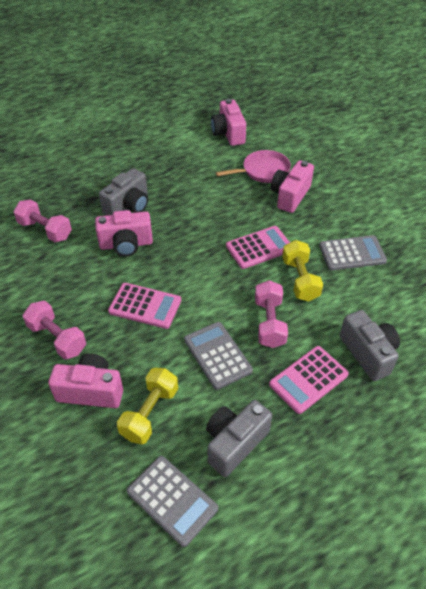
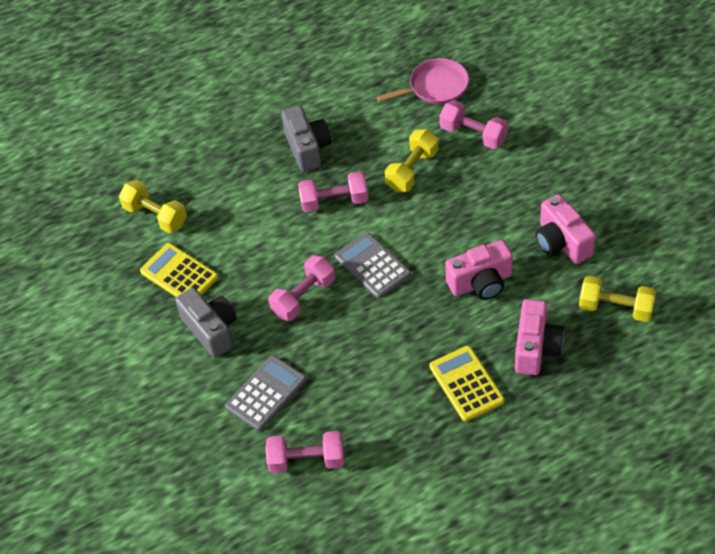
grey calculator: [127,456,218,547] [184,322,253,390] [319,235,387,271] = 3 -> [225,355,306,431] [335,232,411,299] = 2
grey camera: [99,168,148,216] [206,400,272,477] [340,310,400,381] = 3 -> [175,288,237,358] [281,105,331,172] = 2
pink calculator: [108,283,181,329] [226,226,290,269] [269,346,349,414] = 3 -> none = 0
pink camera: [48,354,123,408] [95,210,153,257] [211,99,246,146] [271,160,314,213] = 4 -> [445,240,513,300] [515,299,564,375] [536,194,596,264] = 3
pink dumbbell: [13,200,72,242] [23,301,86,359] [255,280,288,348] = 3 -> [266,431,344,473] [268,255,335,321] [298,171,369,212] [439,100,508,149] = 4
yellow calculator: none = 0 -> [140,243,218,297] [429,346,504,422] = 2
yellow dumbbell: [117,368,178,444] [282,240,323,301] = 2 -> [119,180,187,233] [385,129,438,192] [579,276,656,322] = 3

